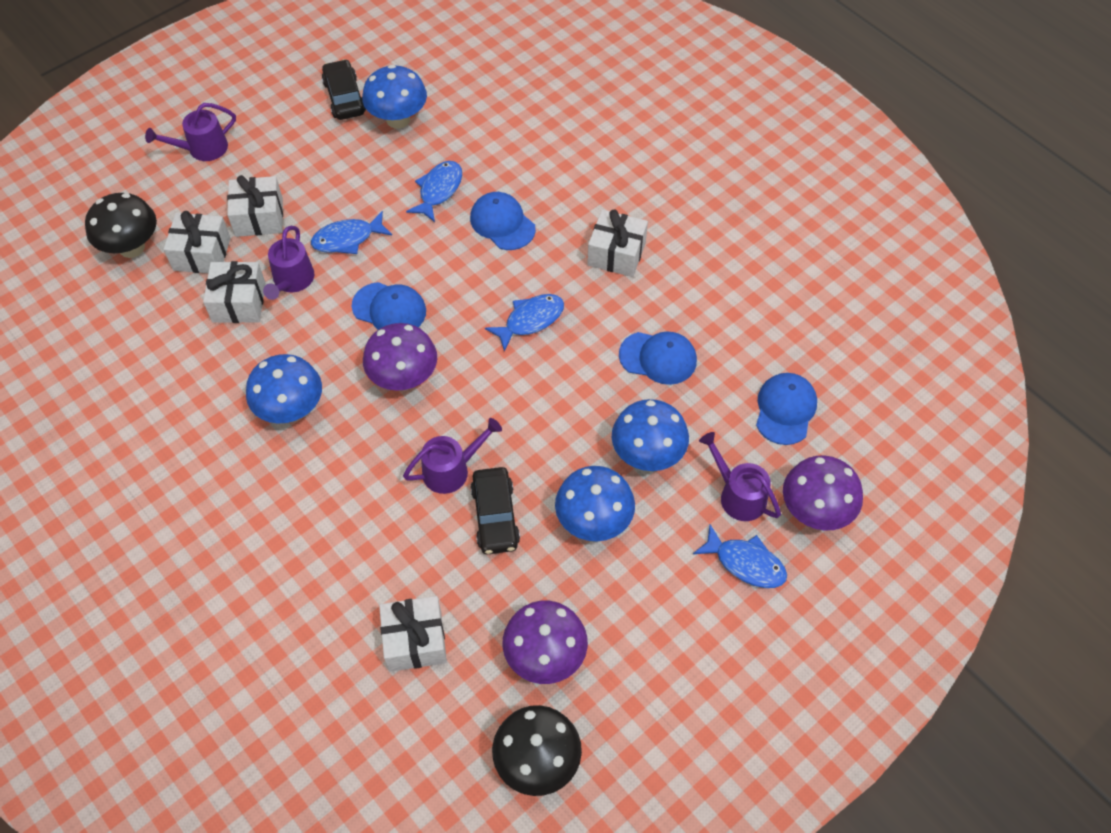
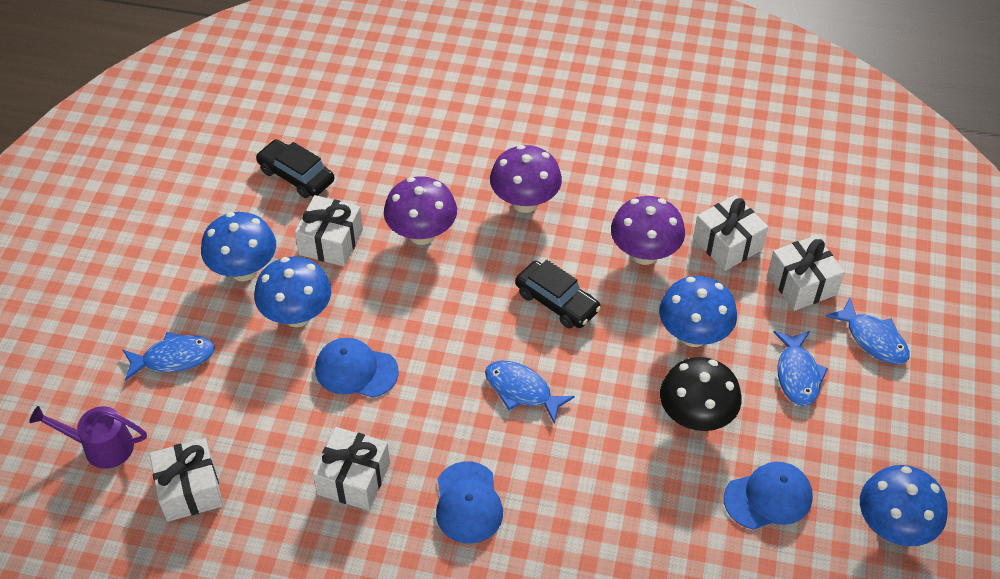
black mushroom: [85,193,157,258] [492,705,582,796] = 2 -> [660,357,742,431] = 1
blue cap: [352,282,426,330] [470,192,536,250] [619,332,697,385] [756,373,817,445] = 4 -> [315,338,399,398] [436,461,503,544] [724,462,813,530] = 3
purple watering can: [145,103,236,161] [263,226,314,300] [403,418,502,494] [699,432,781,521] = 4 -> [29,406,147,469] = 1

